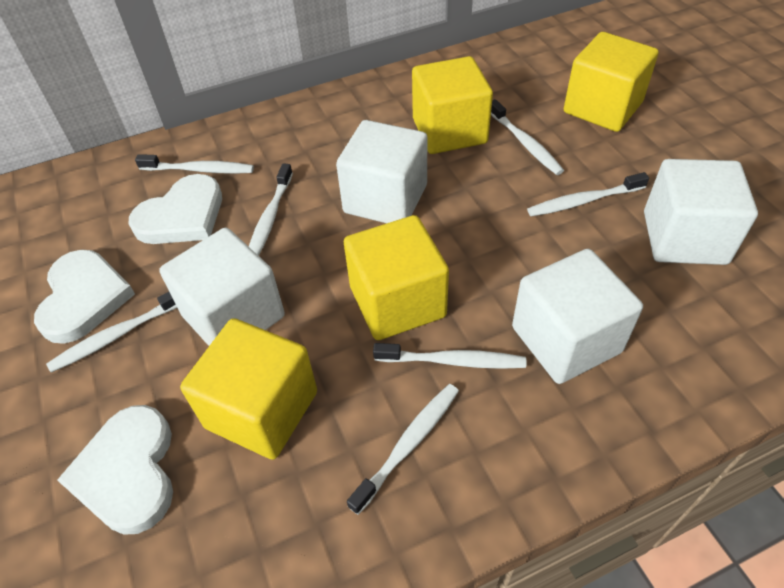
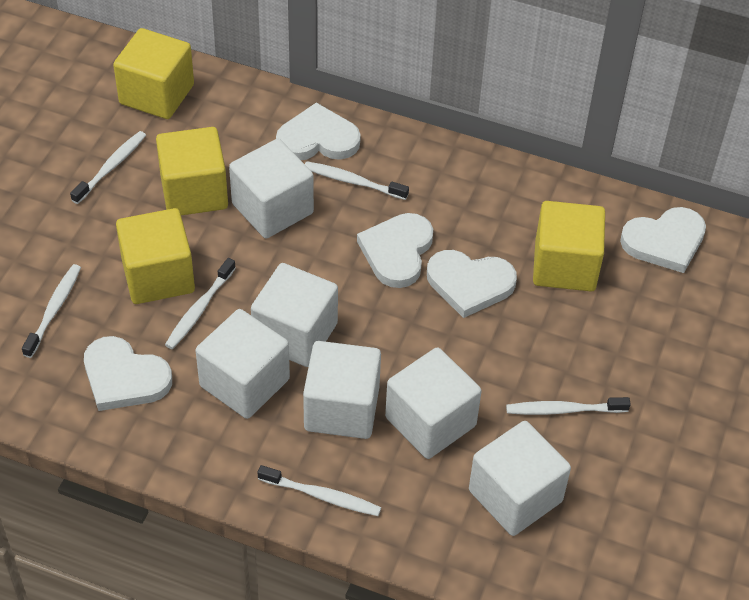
white cube: [159,228,285,346] [336,120,427,223] [512,249,643,384] [644,159,758,265] = 4 -> [195,309,290,419] [229,139,314,239] [251,263,338,367] [303,341,381,439] [385,347,482,459] [469,421,571,536] = 6
white heart: [34,250,135,344] [57,405,173,535] [129,174,222,244] = 3 -> [84,336,172,411] [276,103,361,160] [357,213,433,288] [427,250,517,318] [620,207,706,273] = 5
white toothbrush: [46,292,177,373] [135,154,254,174] [249,163,293,256] [347,384,459,515] [373,343,526,369] [491,99,564,175] [527,172,649,217] = 7 -> [22,264,81,358] [70,131,146,204] [165,258,236,349] [257,465,381,516] [305,161,409,200] [506,397,631,415] = 6

